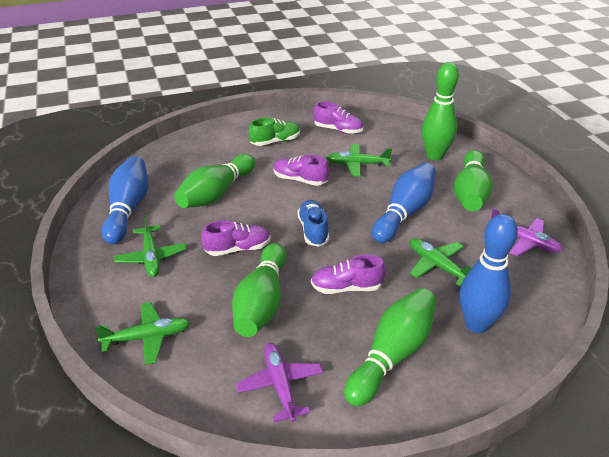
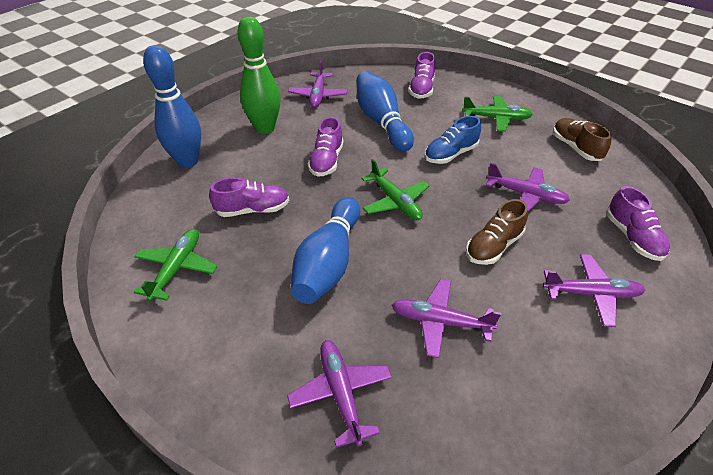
brown shoe: none = 0 -> [466,199,528,265] [553,118,612,161] = 2
green bowling pin: [174,154,255,208] [232,243,286,337] [344,288,437,406] [422,62,459,160] [454,150,493,211] = 5 -> [237,17,280,134] = 1
green plane: [94,302,190,365] [114,214,187,277] [327,144,392,177] [409,238,472,286] = 4 -> [134,229,217,301] [361,159,430,220] [462,96,533,132] = 3
green shoe: [249,117,300,146] = 1 -> none = 0
purple plane: [236,343,323,422] [489,208,563,257] = 2 -> [287,340,392,448] [288,61,348,108] [392,279,501,358] [486,163,570,212] [543,254,645,327] = 5

